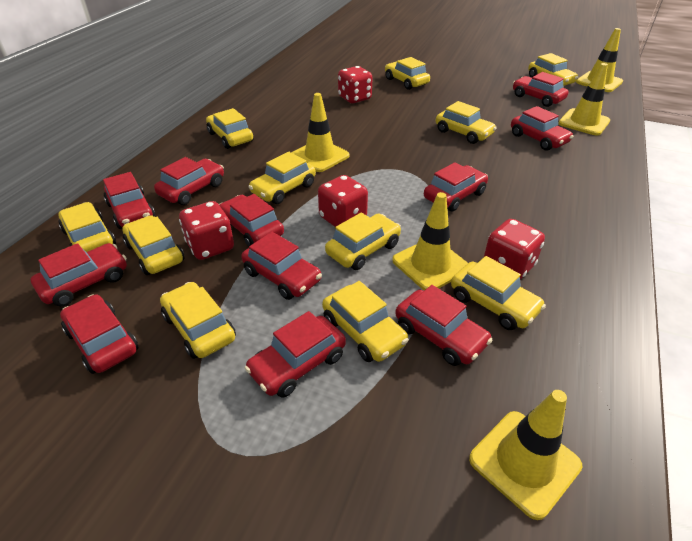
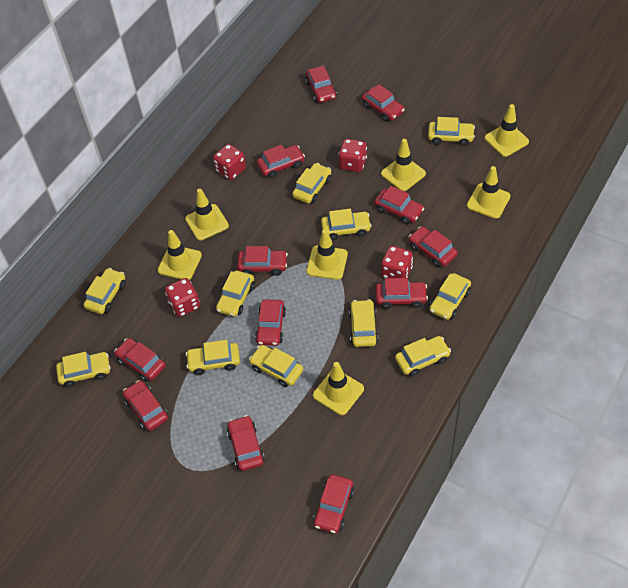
red car: [31,243,127,307] [60,294,138,374] [103,172,155,229] [154,157,224,205] [219,194,284,247] [241,232,322,300] [245,311,346,398] [395,285,493,366] [424,162,488,212] [511,106,574,151] [513,72,569,107] = 11 -> [114,338,166,382] [123,380,168,431] [227,415,265,471] [237,246,288,276] [255,299,286,346] [257,145,305,178] [305,66,337,103] [313,474,354,533] [362,84,405,122] [374,186,424,224] [375,278,428,309] [409,226,458,268] = 12
yellow traffic cone: [292,93,350,172] [392,192,468,291] [469,390,582,520] [558,63,610,135] [576,28,623,92] = 5 -> [158,230,202,280] [185,189,229,241] [306,229,348,280] [313,362,364,415] [381,139,426,191] [467,166,511,219] [485,104,529,157] = 7

